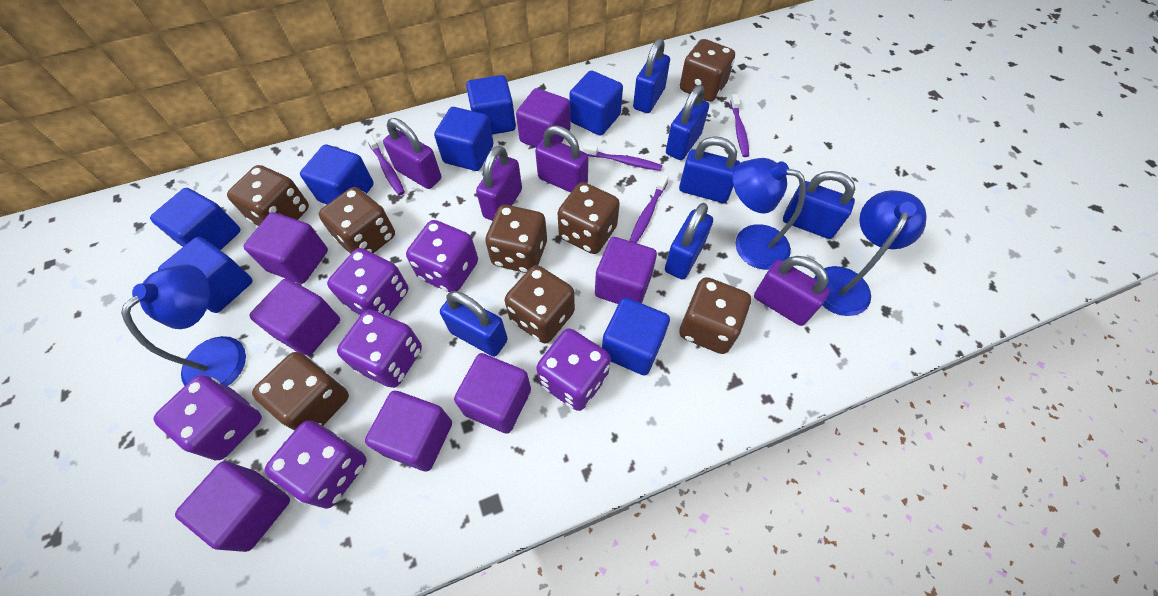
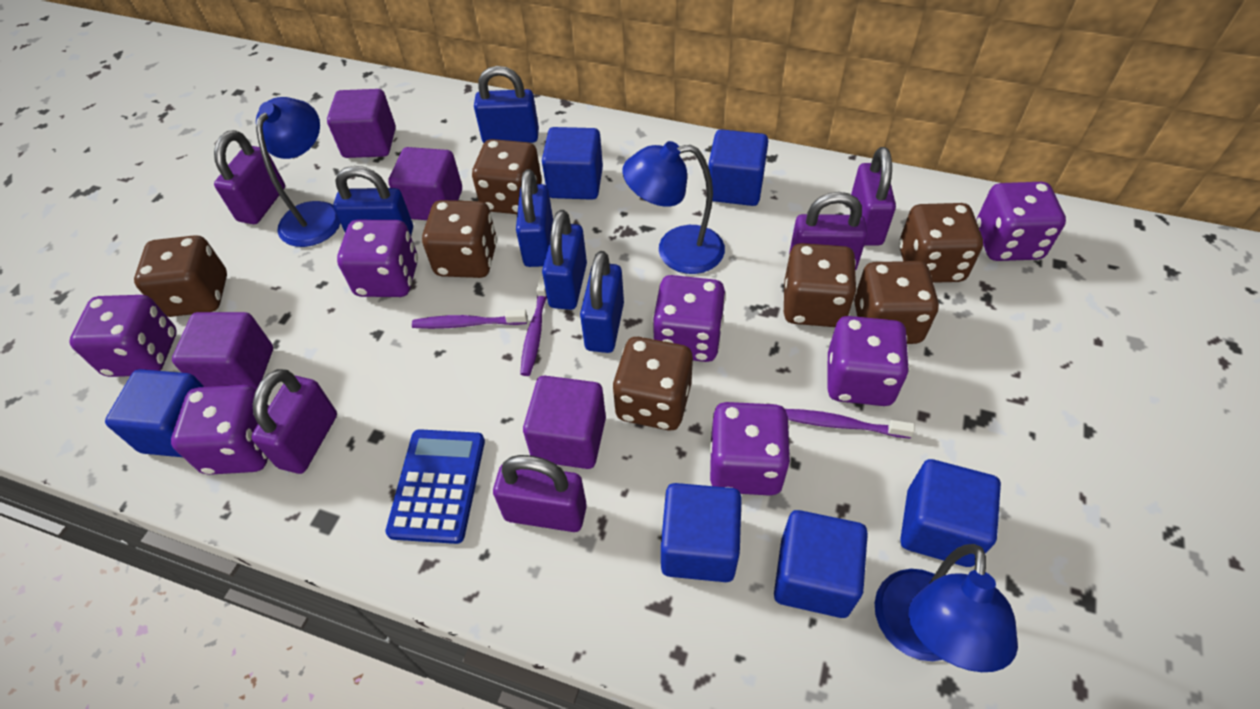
blue calculator: none = 0 -> [385,429,485,544] = 1
blue cube: [150,188,241,250] [158,237,253,313] [300,144,374,204] [434,107,494,171] [466,75,516,135] [569,71,623,136] [602,297,670,376] = 7 -> [105,369,204,457] [542,127,603,200] [661,483,742,582] [708,129,768,206] [774,510,868,618] [900,459,1001,567] = 6
blue padlock: [440,291,508,357] [633,38,670,113] [665,203,713,280] [666,85,709,160] [679,136,740,203] [783,171,855,239] = 6 -> [333,166,413,235] [474,66,539,143] [516,169,553,267] [542,210,587,310] [580,251,624,353] = 5
brown dice: [227,165,309,226] [252,352,349,430] [319,187,395,254] [485,205,547,273] [505,265,575,344] [557,182,620,254] [679,277,751,354] [680,39,735,102] = 8 -> [134,235,227,317] [422,200,497,278] [472,139,542,214] [612,337,693,430] [784,243,857,327] [854,261,939,344] [899,203,983,283] = 7
purple cube: [175,461,290,552] [243,212,328,284] [249,278,340,356] [365,391,452,471] [454,353,531,434] [516,88,571,148] [595,237,657,304] = 7 -> [172,312,273,389] [327,89,396,158] [388,147,462,220] [523,376,606,469] = 4
purple dice: [153,375,262,460] [265,421,367,509] [327,248,408,317] [337,309,422,388] [406,220,478,292] [536,328,611,411] = 6 -> [69,295,177,377] [171,385,269,475] [337,220,418,297] [652,275,726,362] [710,402,791,496] [827,316,909,406] [976,182,1066,261] = 7
purple padlock: [383,118,441,189] [476,146,522,221] [535,125,588,192] [754,256,830,326] = 4 -> [214,130,285,224] [251,369,337,474] [493,455,587,532] [789,192,867,271] [850,147,896,245] = 5
purple toothbrush: [366,135,405,195] [583,144,662,171] [629,175,668,243] [730,94,749,157] = 4 -> [412,310,527,329] [520,276,547,376] [785,409,915,438] = 3

